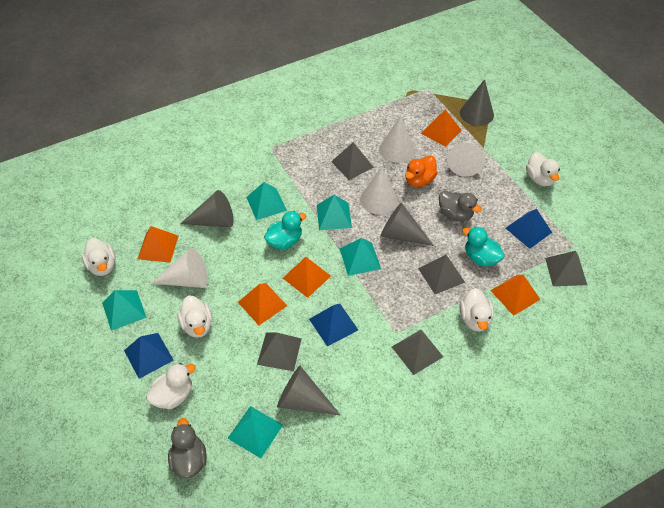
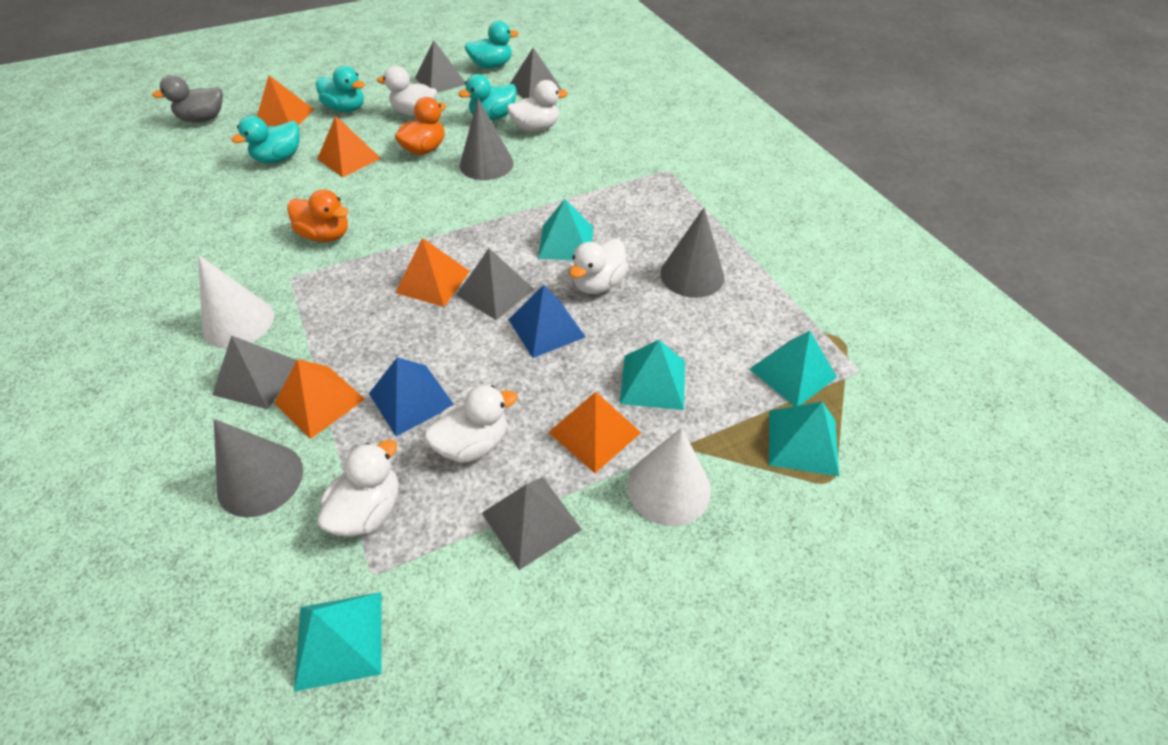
blue pyramid: [124,333,174,379] [309,304,358,347] [505,209,552,249] = 3 -> [369,357,454,436] [508,285,586,358] = 2
grey cone: [180,190,233,227] [277,366,341,416] [381,203,434,246] [460,79,494,126] = 4 -> [214,419,303,517] [460,99,514,180] [660,208,724,298] = 3
grey duck: [168,418,207,478] [439,190,482,221] = 2 -> [152,75,223,122] = 1
orange duck: [405,155,437,187] = 1 -> [287,189,349,242] [395,97,446,155] = 2
turquoise duck: [264,211,306,249] [462,226,505,267] = 2 -> [231,116,300,163] [316,66,365,112] [458,74,517,120] [465,21,519,69] = 4
white cone: [151,248,208,288] [360,167,398,215] [379,116,415,163] [447,141,485,177] = 4 -> [198,255,274,348] [628,427,711,526] = 2

